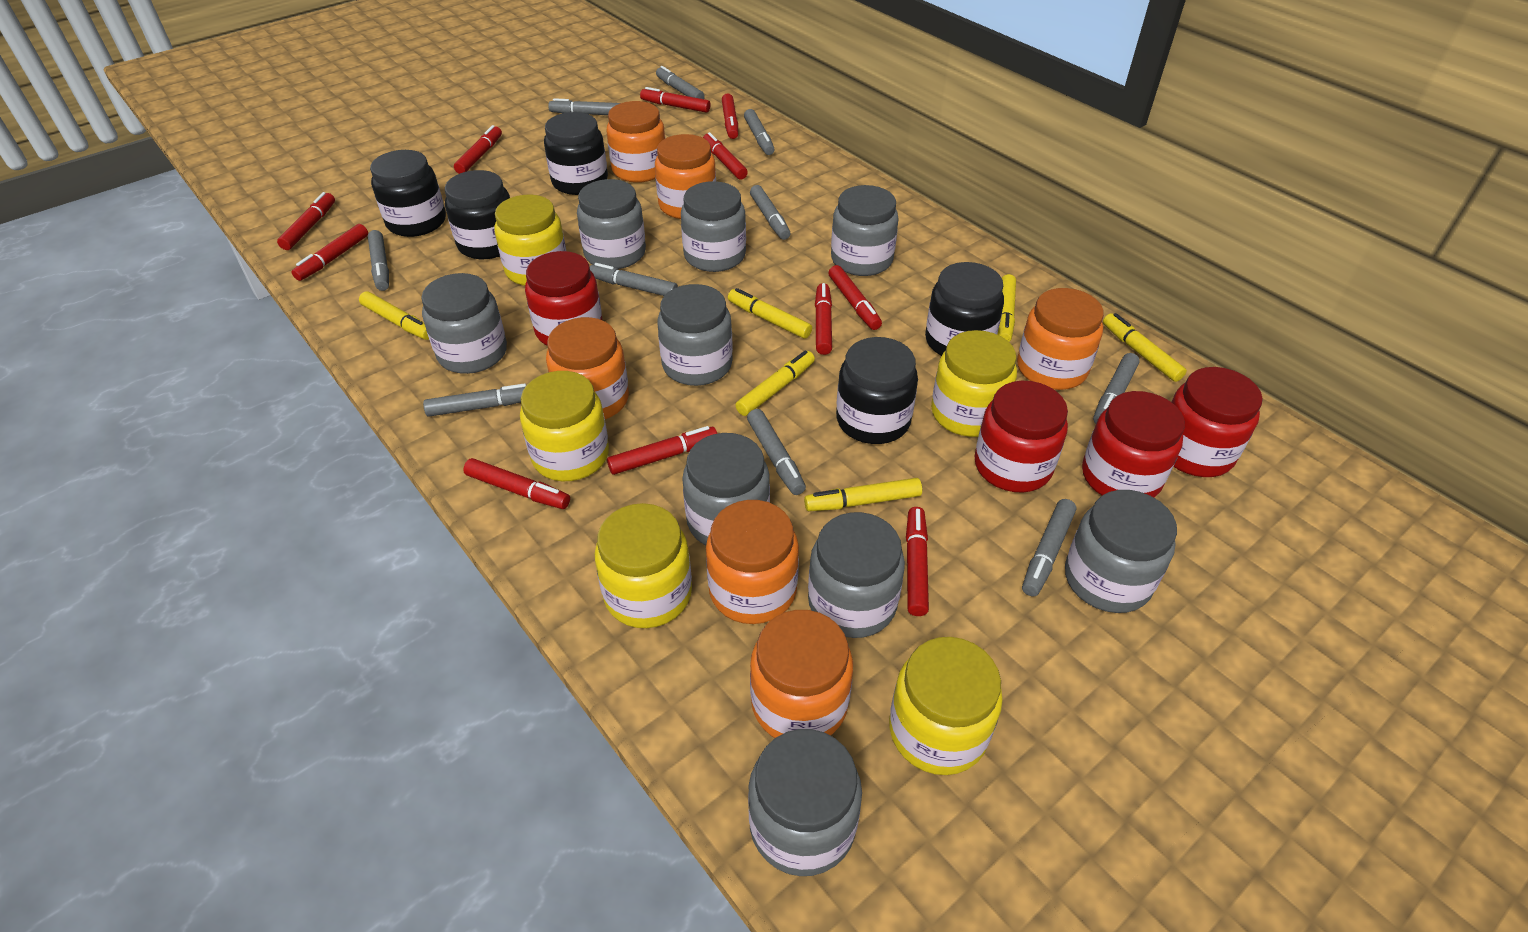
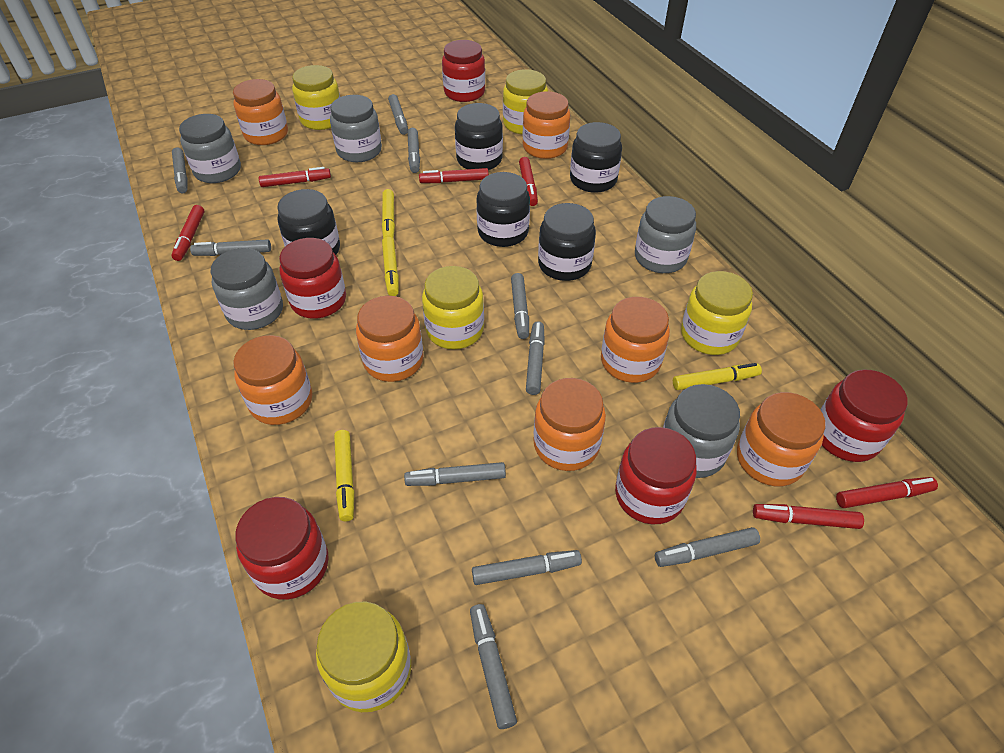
grey jar: [421,273,507,374] [577,179,646,269] [657,284,733,386] [681,181,746,272] [682,433,770,545] [748,729,862,876] [808,512,905,638] [831,185,898,276] [1065,490,1177,613] = 9 -> [179,114,241,183] [210,248,283,330] [330,95,382,162] [635,196,696,273] [663,384,740,478] = 5
orange jar: [546,317,629,419] [606,101,665,183] [655,134,716,219] [706,500,799,624] [750,610,853,738] [1017,288,1104,390] = 6 -> [233,79,288,145] [233,335,312,425] [356,296,424,382] [523,91,570,159] [534,378,606,471] [601,297,670,383] [737,392,825,486] = 7
red jar: [525,251,603,346] [974,381,1068,493] [1082,391,1185,498] [1171,367,1263,477] = 4 -> [235,497,329,600] [279,238,346,319] [442,40,485,102] [615,427,697,525] [820,369,908,462] = 5
red marker: [277,192,335,250] [291,224,368,281] [454,125,502,174] [463,458,570,509] [607,426,717,475] [640,87,711,113] [703,132,748,180] [722,93,738,139] [815,283,832,355] [828,265,882,330] [906,507,929,616] = 11 -> [171,205,204,261] [259,167,331,187] [419,168,489,183] [519,157,538,206] [753,504,864,529] [836,477,938,508] = 6
yellow marker: [359,291,429,340] [728,288,812,339] [735,351,815,416] [804,478,922,511] [998,274,1016,342] [1103,313,1187,382] = 6 -> [334,430,354,521] [382,189,395,239] [382,236,399,296] [673,363,762,390] = 4

